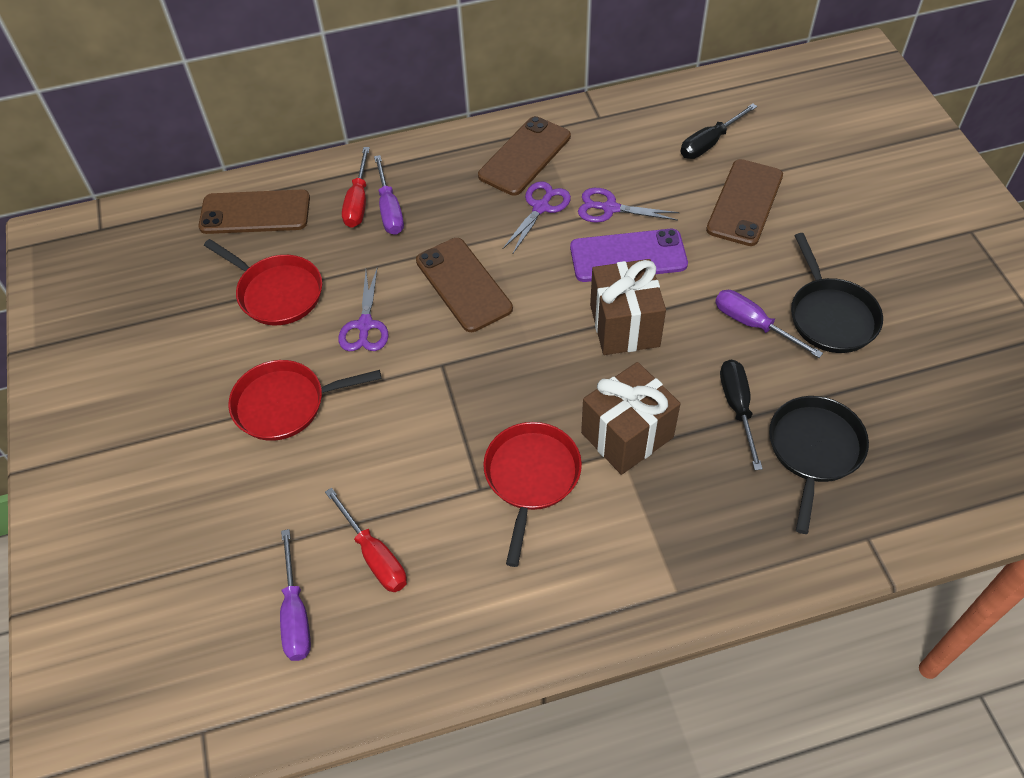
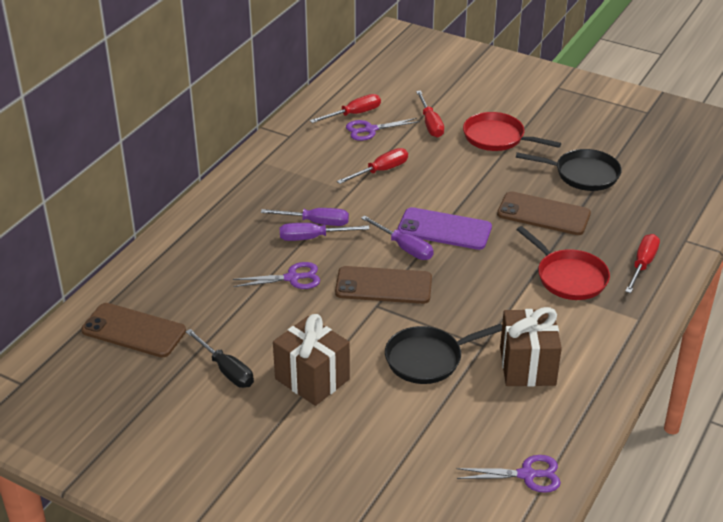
black screwdriver: [680,103,757,159] [720,360,763,470] = 2 -> [186,329,254,388] = 1
brown phone: [198,190,310,234] [416,238,513,332] [478,116,571,196] [706,159,783,246] = 4 -> [81,303,186,358] [335,266,432,304] [497,191,591,235] = 3
red pan: [204,239,322,325] [228,360,381,441] [483,422,582,567] = 3 -> [463,112,561,151] [516,226,610,300] = 2
red screwdriver: [325,487,407,592] [342,147,370,228] = 2 -> [310,94,381,123] [337,148,408,184] [416,91,444,138] [625,234,660,293] = 4

